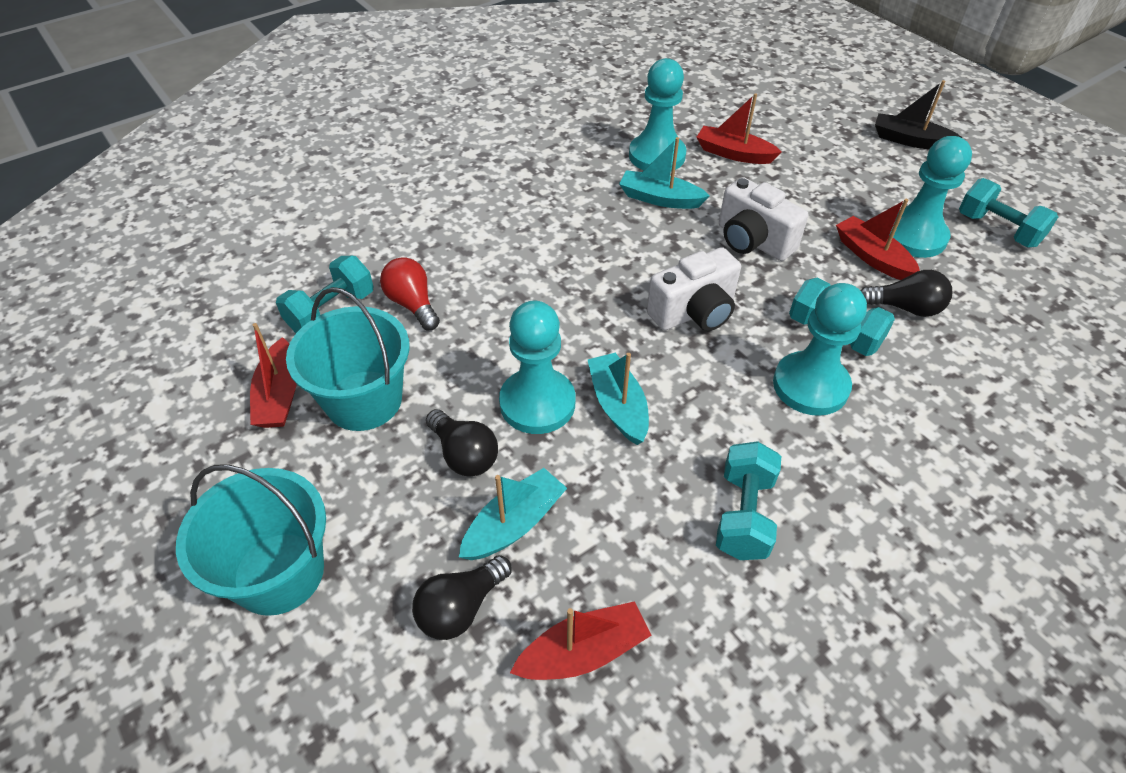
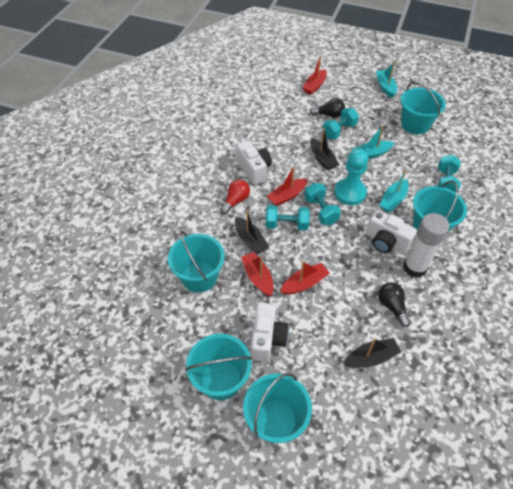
black boat: [875,80,963,149] = 1 -> [235,210,270,255] [310,128,339,170] [344,338,401,368] = 3
black light bulb: [412,555,512,640] [426,409,498,477] [860,270,952,317] = 3 -> [310,98,345,118] [378,282,411,327] = 2
turquoise bucket: [176,464,326,616] [286,287,409,431] = 2 -> [168,231,225,293] [185,334,252,400] [243,373,312,443] [401,81,446,134] [413,181,467,234] = 5
turquoise pawn: [499,301,576,434] [629,58,687,171] [773,283,867,416] [890,136,972,258] = 4 -> [334,149,368,205] = 1
white camera: [647,247,741,331] [719,177,808,261] = 2 -> [236,141,272,185] [251,302,289,362] [366,210,417,254] = 3
white glue stick: none = 0 -> [403,213,450,278] = 1

